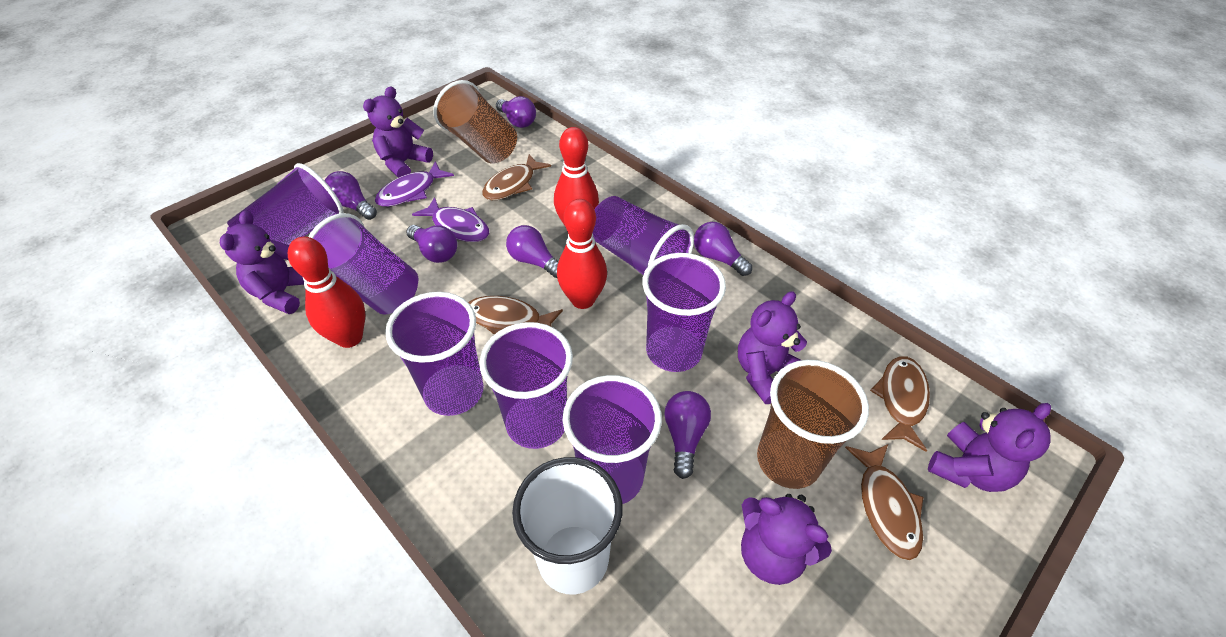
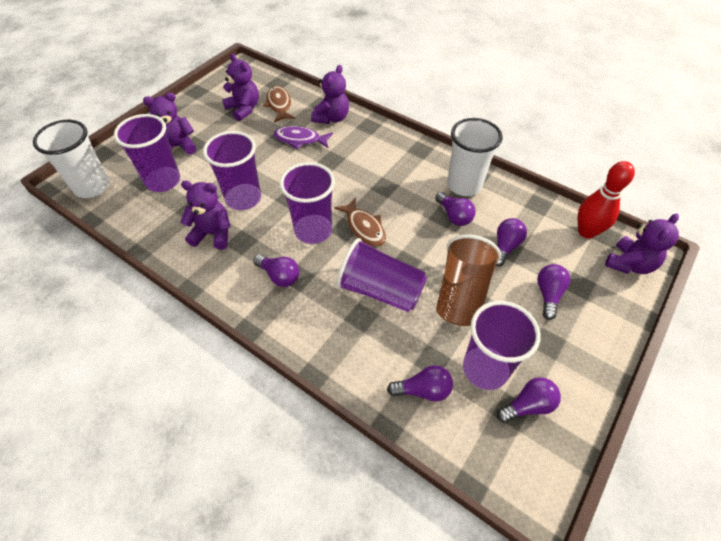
brown cup: [433,80,517,163] [757,360,869,489] = 2 -> [436,234,501,326] = 1
brown fish: [468,296,563,334] [482,154,551,200] [845,444,924,560] [870,356,930,452] = 4 -> [263,86,295,122] [335,198,386,247] = 2
purple cup: [227,163,344,245] [308,213,418,315] [385,292,483,416] [480,322,573,449] [563,375,662,504] [593,196,694,275] [642,253,726,372] = 7 -> [114,114,180,192] [203,131,261,210] [280,162,335,244] [336,238,427,312] [463,301,541,390] = 5
purple fish: [375,161,454,207] [412,197,489,242] = 2 -> [274,126,333,149] = 1
red bowling pin: [288,236,365,348] [554,127,599,225] [557,199,607,309] = 3 -> [578,161,635,239] = 1
white cup: [512,457,623,594] = 1 -> [33,120,110,198] [447,118,502,196] = 2

